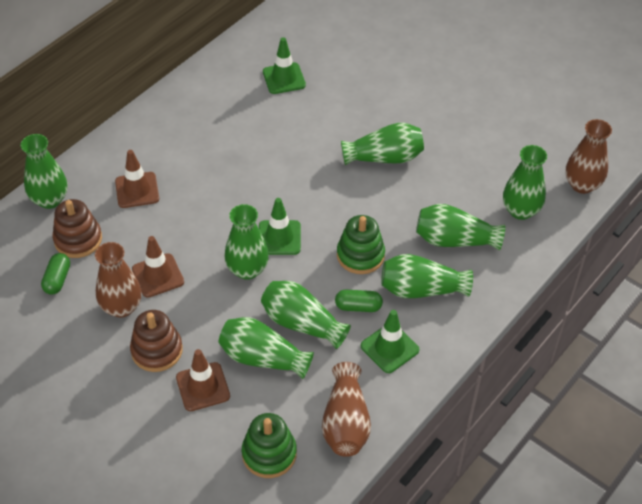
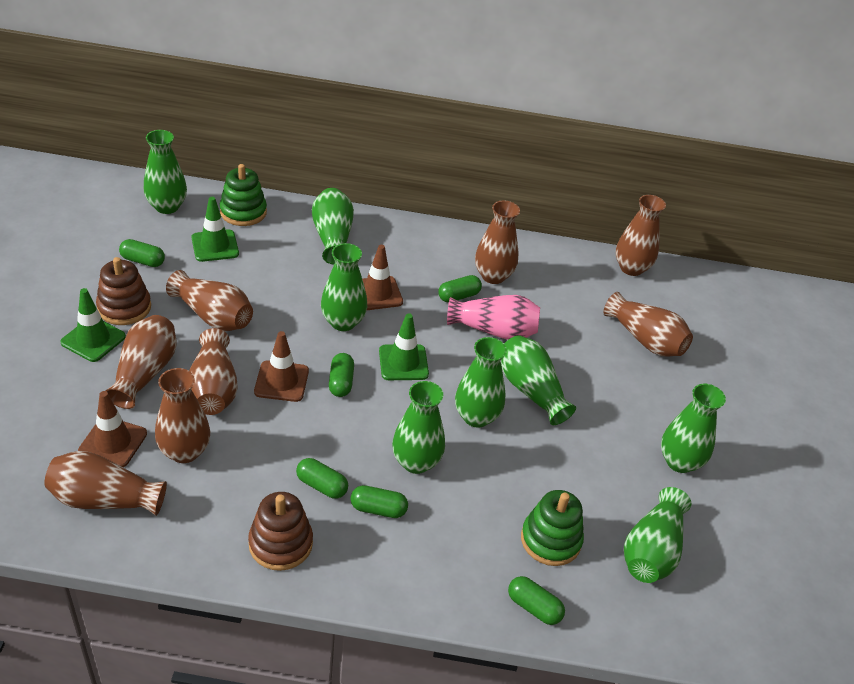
brown vase: [95,242,142,318] [322,362,371,457] [566,119,612,194] = 3 -> [44,451,167,516] [106,315,177,409] [155,368,210,463] [166,270,253,331] [189,328,238,415] [475,200,520,284] [604,292,693,357] [616,195,666,276] = 8
green capsule: [41,253,70,295] [335,289,383,312] = 2 -> [119,239,165,267] [296,458,348,499] [329,353,354,397] [350,485,408,518] [438,275,482,302] [508,576,565,625] = 6
pink vase: none = 0 -> [447,295,540,340] = 1

